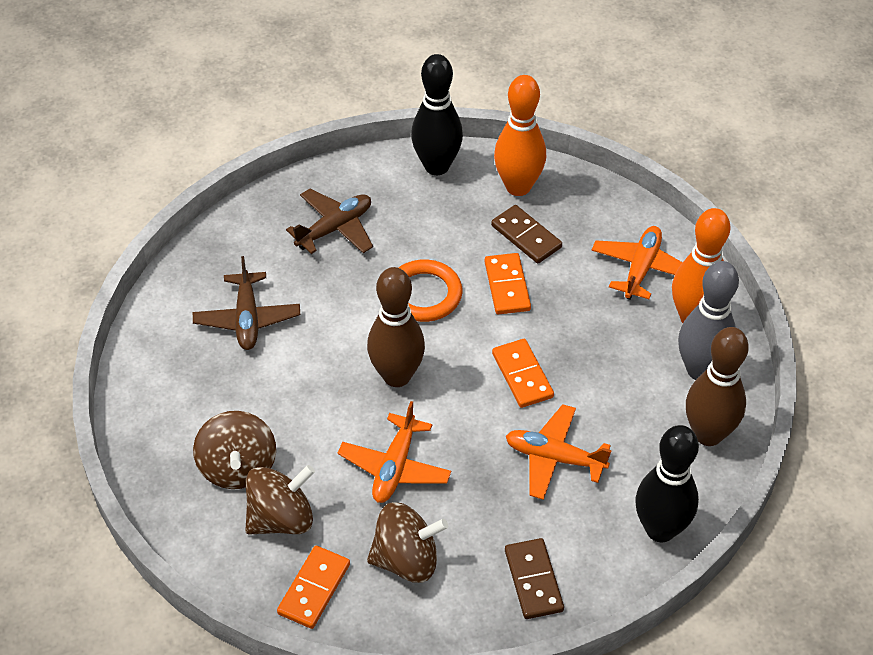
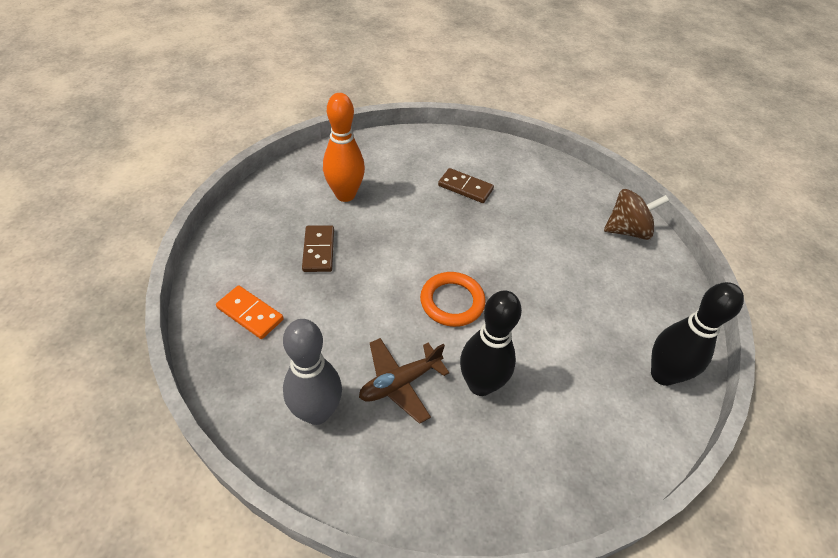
brown bowling pin: [367,267,425,387] [686,327,749,446] = 2 -> none = 0
brown plane: [193,256,300,350] [286,189,373,254] = 2 -> [359,338,449,424] = 1
brown spinning top: [193,411,276,489] [245,465,315,535] [367,502,448,583] = 3 -> [604,189,669,240] = 1
orange bowling pin: [494,75,546,196] [672,208,730,323] = 2 -> [323,93,365,202] = 1
orange domino: [277,546,350,629] [484,253,531,315] [492,339,554,408] = 3 -> [216,285,284,339] = 1
orange plane: [338,401,451,503] [506,404,612,500] [591,226,683,300] = 3 -> none = 0

